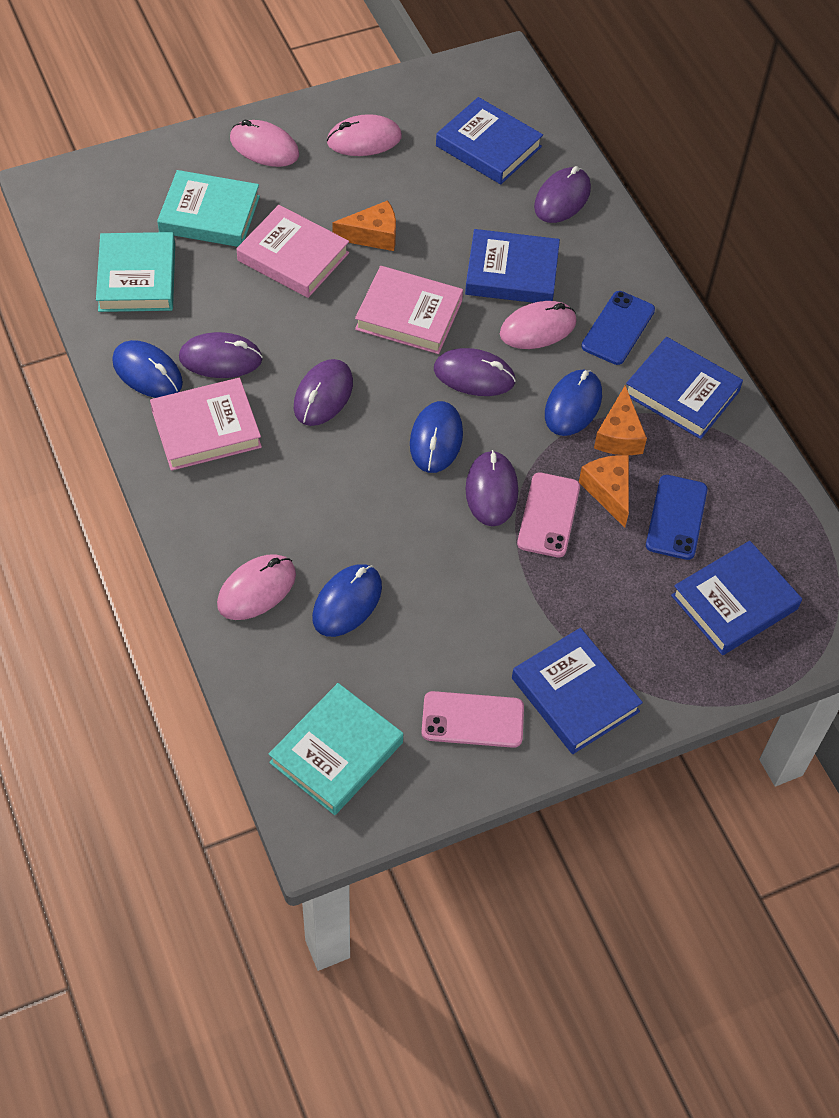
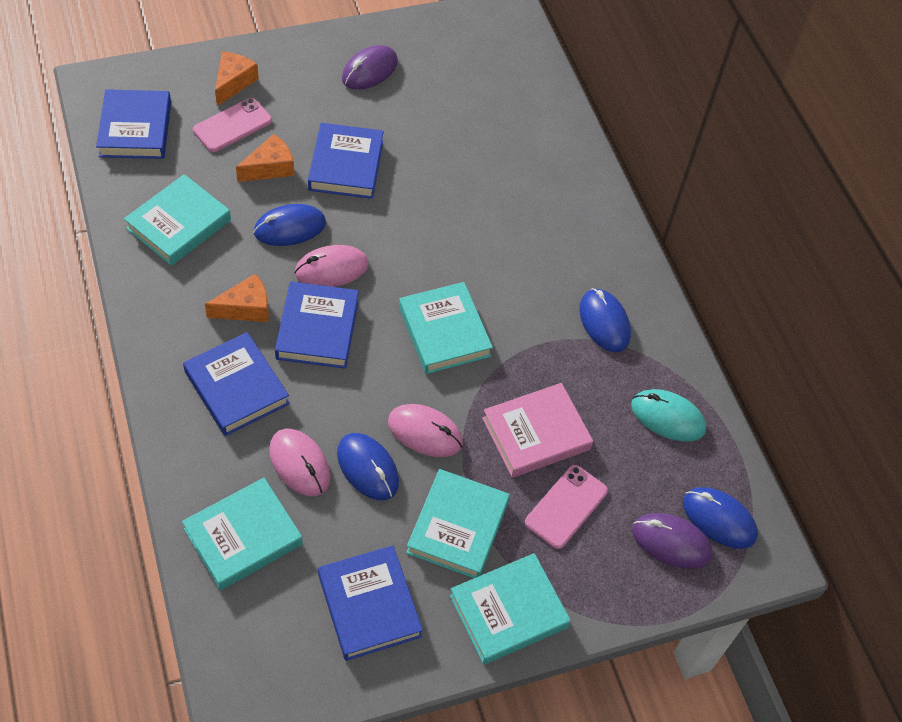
blue phone: [581,291,655,365] [646,475,708,560] = 2 -> none = 0
pink book: [150,378,262,471] [237,205,349,298] [355,266,463,354] = 3 -> [482,383,593,478] = 1
pink mouse: [217,554,296,620] [230,120,299,167] [327,114,402,156] [500,301,577,349] = 4 -> [269,429,331,496] [294,245,369,287] [388,404,463,457] = 3
purple mouse: [179,332,263,378] [294,359,353,426] [434,348,516,396] [465,450,518,526] [534,166,591,223] = 5 -> [342,45,398,90] [632,513,713,569] = 2
turquoise book: [96,232,175,312] [157,170,260,247] [268,683,403,815] = 3 -> [124,174,231,266] [182,478,303,590] [399,282,493,374] [406,469,510,578] [450,553,571,665] = 5
turquoise mouse: none = 0 -> [631,389,706,442] = 1

